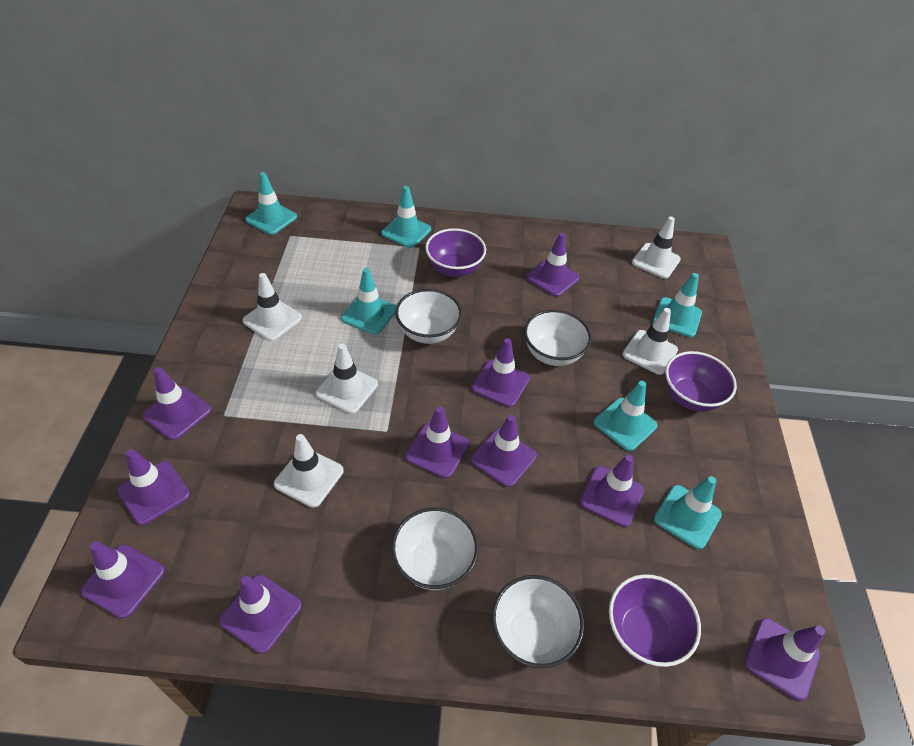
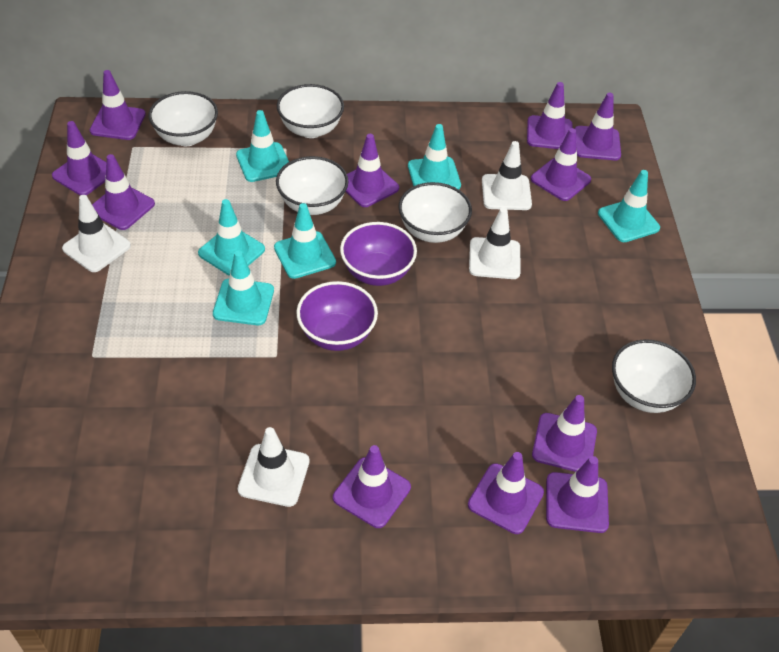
purple bowl: [425,228,486,277] [609,574,701,667] [665,351,737,412] = 3 -> [296,281,378,351] [340,222,417,286] = 2
purple traffic cone: [81,541,165,618] [117,449,190,525] [143,367,211,440] [220,575,302,653] [405,407,469,478] [471,415,537,487] [472,338,530,407] [527,233,579,297] [580,455,644,527] [745,618,825,701] = 10 -> [52,121,106,196] [90,70,146,140] [92,154,155,230] [333,445,411,528] [346,134,399,207] [468,452,544,534] [527,82,572,149] [531,128,591,201] [532,395,597,472] [546,456,609,533] [575,93,621,160] = 11
white bowl: [391,507,479,590] [395,289,462,344] [492,575,584,668] [524,310,592,366] = 4 -> [149,91,218,146] [276,156,349,215] [277,84,344,138] [398,182,472,243] [612,339,696,413] = 5
white traffic cone: [243,273,302,341] [274,434,344,508] [316,344,378,414] [623,308,678,375] [632,216,681,279] = 5 -> [62,195,131,272] [238,427,310,507] [469,207,521,279] [482,141,532,210] = 4

